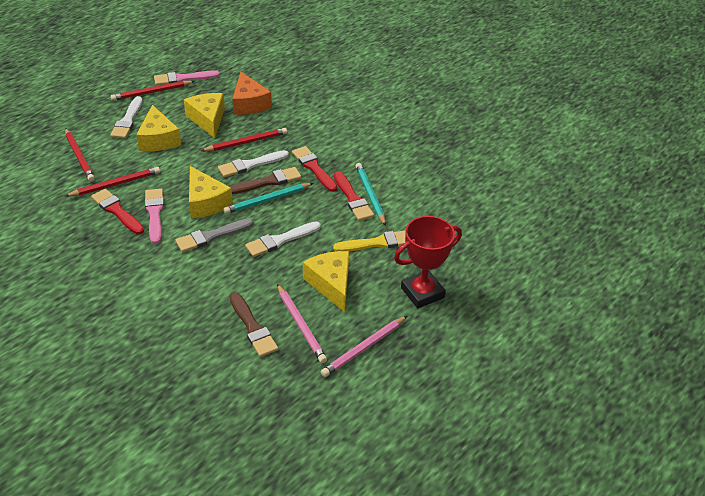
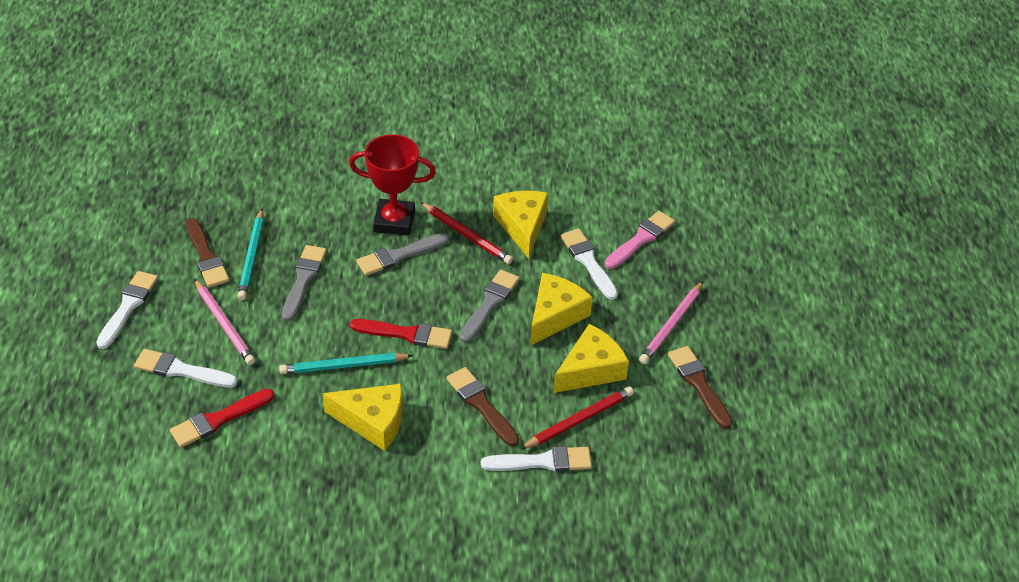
brown brush: [230,167,301,194] [230,292,278,357] = 2 -> [186,218,229,288] [446,367,519,446] [668,346,732,429] = 3
grey brush: [175,218,254,252] = 1 -> [282,245,327,321] [356,233,449,276] [460,270,519,343] = 3
orange cheese: [232,72,272,115] = 1 -> none = 0
pink brush: [145,189,164,244] [154,70,220,85] = 2 -> [605,211,675,269] = 1
red brush: [91,189,144,235] [292,146,337,192] [334,171,374,221] = 3 -> [170,389,274,447] [350,319,452,349] = 2
red pencil: [65,128,95,181] [65,167,160,197] [111,81,195,101] [201,128,287,151] = 4 -> [420,202,513,264] [520,387,634,449] = 2
white brush: [110,96,143,138] [218,150,289,177] [245,221,321,257] = 3 -> [96,271,158,349] [134,349,238,388] [481,446,592,472] [560,229,618,300] = 4
yellow brush: [333,230,406,251] = 1 -> none = 0

